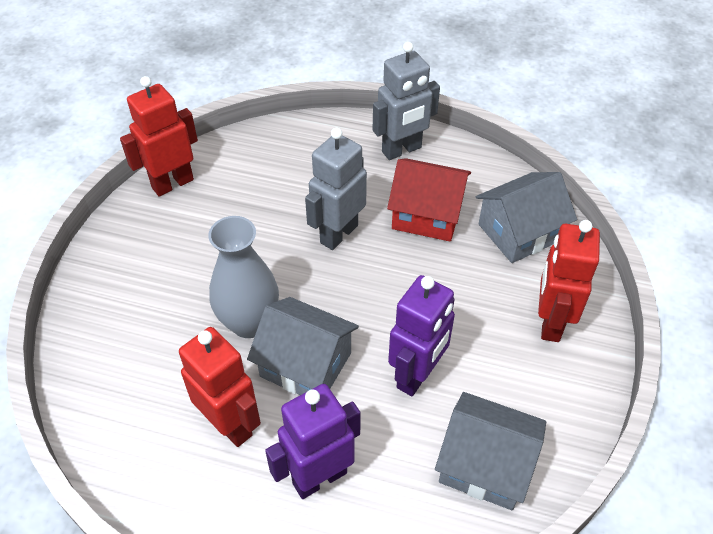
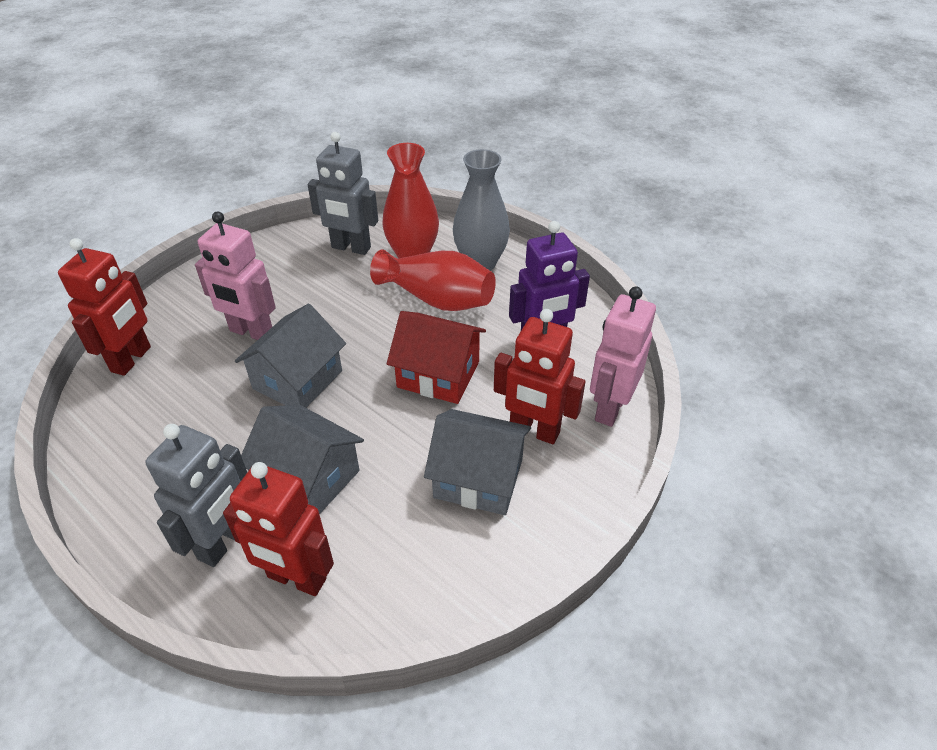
pink robot: none = 0 -> [195,211,276,340] [590,286,656,427] = 2
purple robot: [265,384,361,499] [388,275,455,396] = 2 -> [509,221,590,330] = 1
red vase: none = 0 -> [370,249,496,311] [382,143,439,259] = 2

